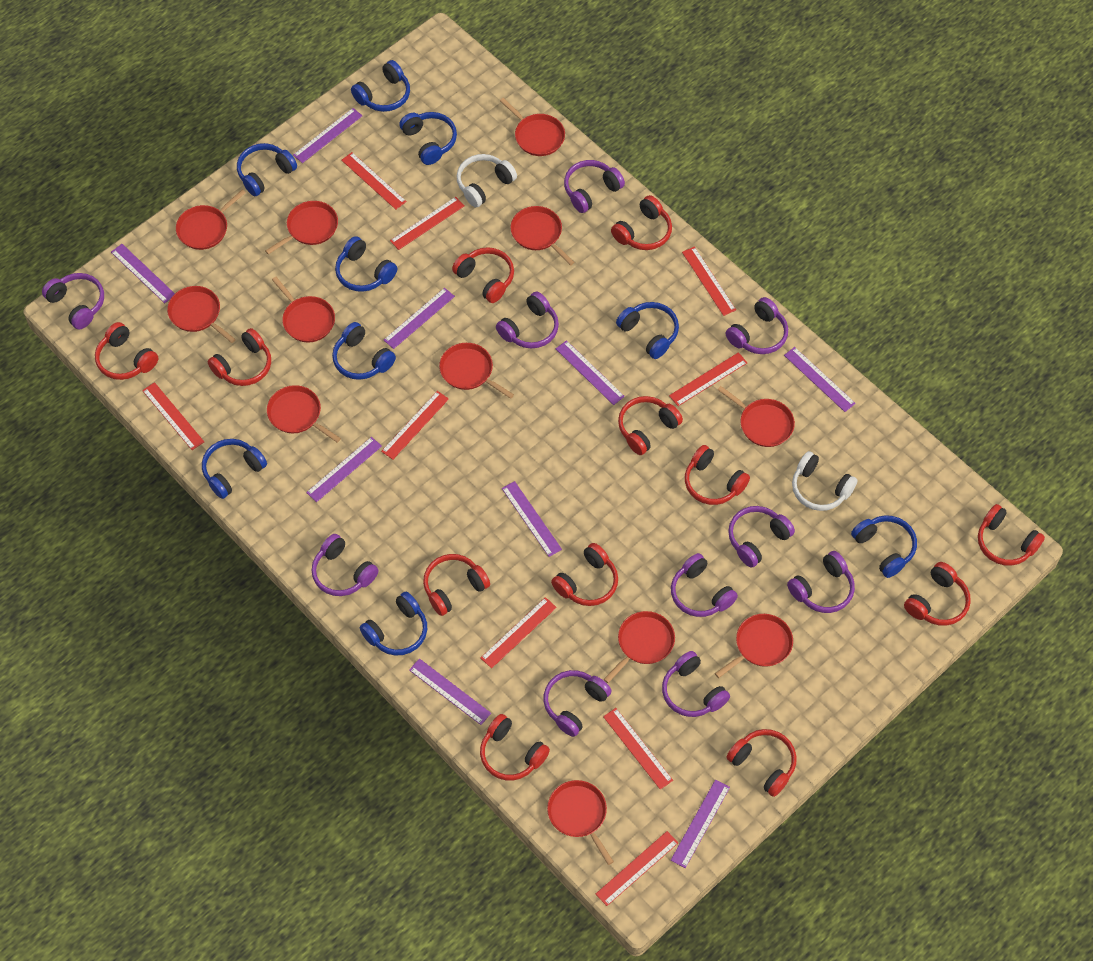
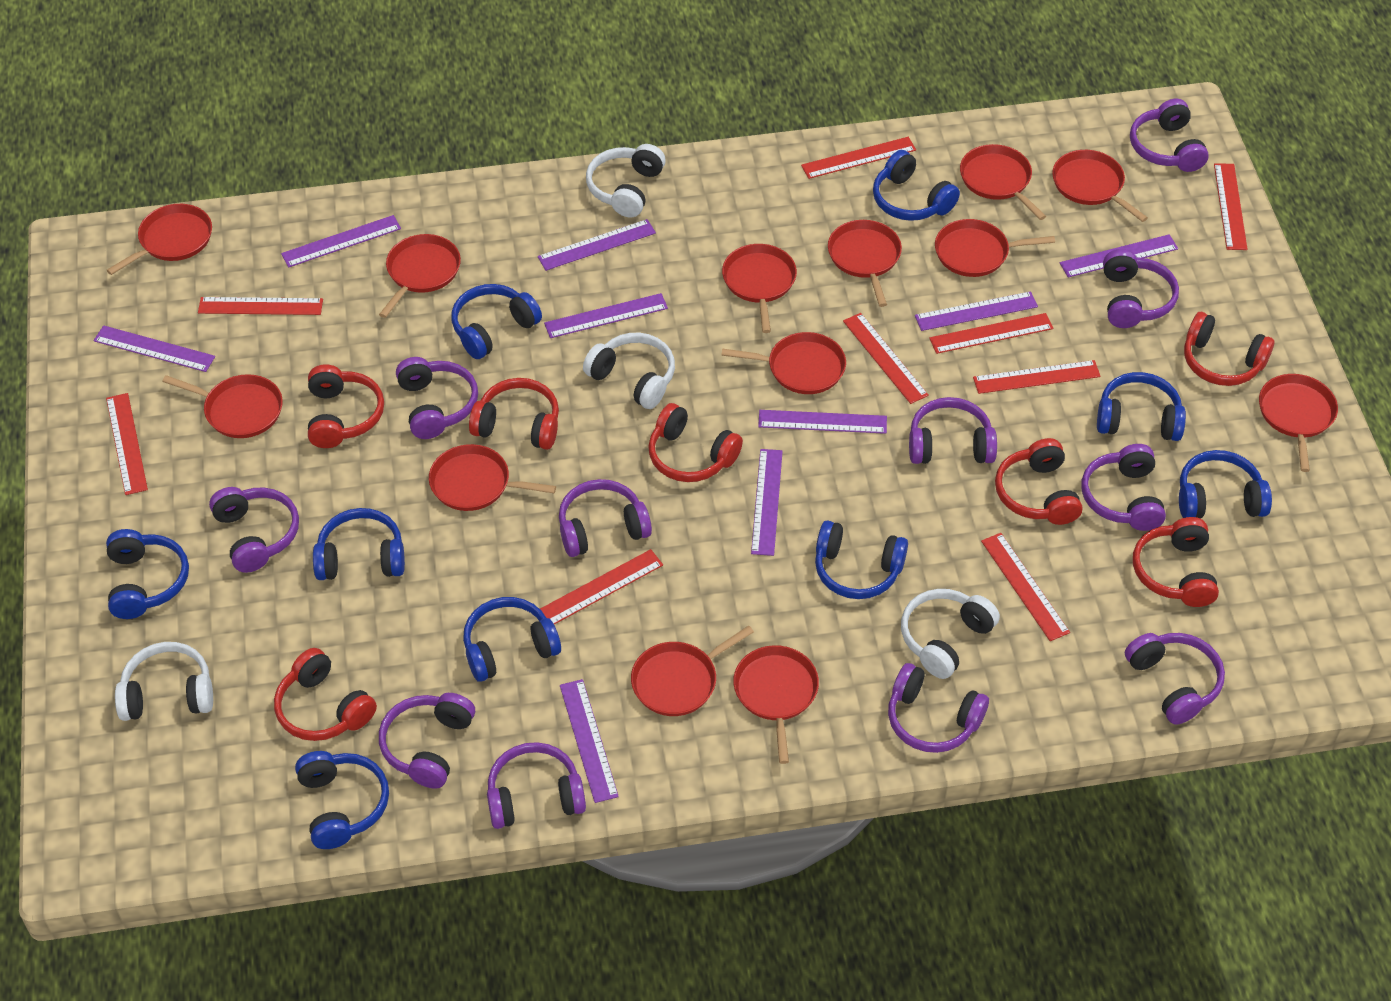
purple headphones: [42,273,104,329] [311,534,379,596] [496,291,559,348] [544,670,611,737] [564,160,625,213] [662,651,730,717] [671,553,738,617] [726,297,788,354] [728,506,795,568] [787,551,855,613] = 10 -> [209,487,299,573] [379,693,475,789] [396,357,478,439] [487,742,586,829] [559,479,652,557] [888,663,989,753] [909,397,997,464] [1082,444,1166,531] [1103,249,1179,328] [1125,633,1225,725] [1130,99,1209,172] = 11
red headphones: [95,322,158,380] [207,328,271,386] [423,554,490,616] [452,247,514,303] [480,714,550,780] [551,543,618,606] [611,195,672,250] [618,396,683,455] [685,445,750,505] [726,729,796,797] [904,562,971,626] [978,504,1045,566] = 12 -> [274,648,377,741] [308,365,384,448] [469,378,559,450] [648,403,743,482] [995,438,1082,525] [1133,517,1219,607] [1184,312,1274,386] = 7
red pan: [167,286,236,343] [176,189,246,250] [265,201,338,254] [267,385,341,443] [272,277,335,343] [439,343,514,399] [500,98,565,156] [511,206,574,266] [547,780,614,865] [603,611,675,683] [715,614,793,678] [718,386,795,447] = 12 -> [106,204,212,275] [162,374,283,438] [379,234,461,318] [429,444,556,511] [631,626,754,716] [721,332,846,394] [722,244,797,333] [733,645,819,764] [828,220,902,307] [935,219,1055,277] [960,144,1046,220] [1052,150,1148,222] [1259,374,1338,472] = 13
white headphones: [457,154,517,208] [792,451,857,511] = 2 -> [115,642,213,721] [583,333,675,409] [586,144,666,218] [901,589,1000,679] = 4

